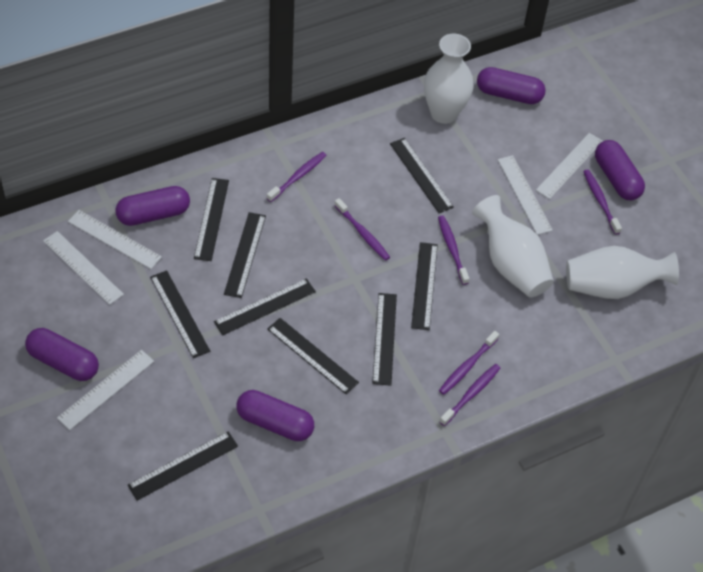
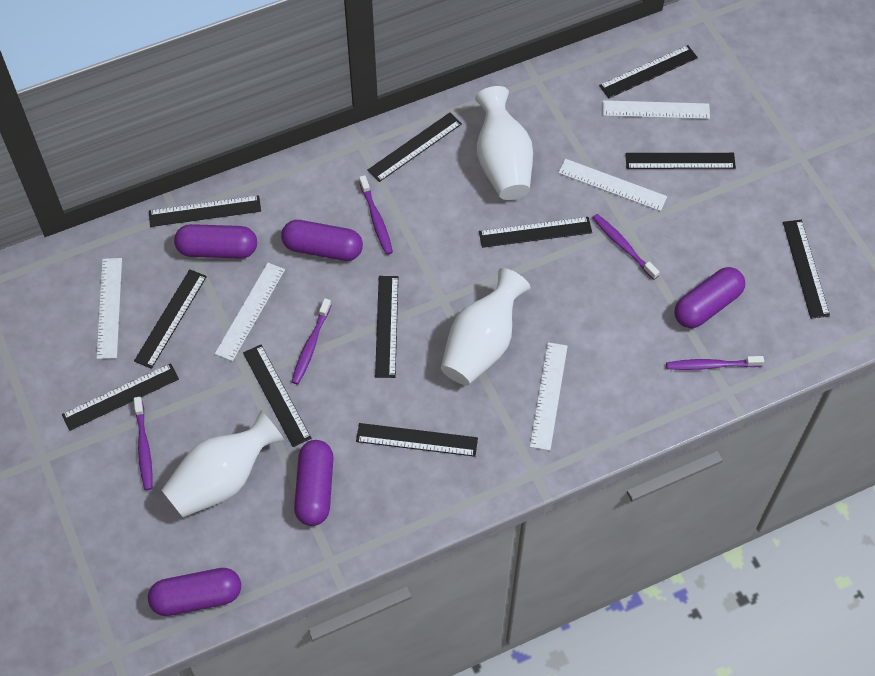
black ruler: [128,432,238,501] [150,270,210,358] [194,178,229,261] [214,278,316,335] [224,212,266,298] [267,318,359,394] [372,293,397,386] [390,138,454,213] [411,242,438,330] = 9 -> [62,363,179,431] [134,269,207,369] [149,195,261,227] [243,345,311,447] [356,423,478,457] [367,112,462,182] [375,276,398,378] [479,217,592,248] [599,45,698,98] [625,153,736,169] [783,220,830,319] = 11
purple toothbrush: [267,152,327,202] [334,198,390,261] [438,216,469,285] [439,331,499,395] [439,364,500,426] [583,169,622,235] = 6 -> [134,397,153,490] [291,298,331,384] [359,175,393,255] [592,214,659,280] [666,356,764,370] = 5

